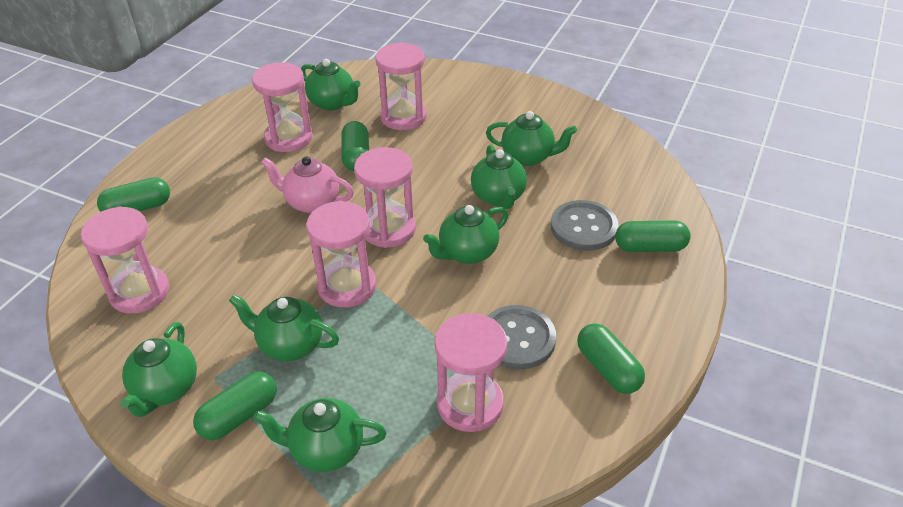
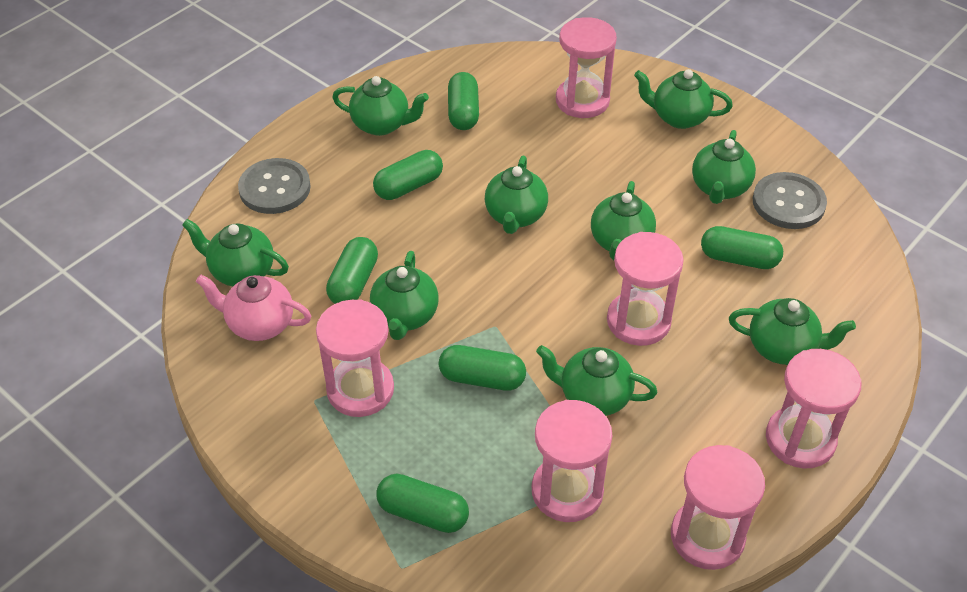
green capsule: [97,177,170,212] [193,371,277,440] [341,121,369,171] [577,323,645,394] [615,220,691,252] = 5 -> [326,237,378,304] [373,150,443,200] [376,474,469,533] [439,345,526,391] [448,72,479,130] [701,226,783,269] = 6
green teapot: [120,322,197,417] [229,294,339,361] [253,398,387,472] [301,59,360,111] [423,205,508,264] [471,145,527,209] [486,111,577,166] = 7 -> [182,219,289,286] [332,76,429,136] [370,251,439,340] [485,155,548,234] [536,345,657,416] [591,181,656,260] [634,69,733,129] [692,130,756,204] [729,298,856,365] = 9

